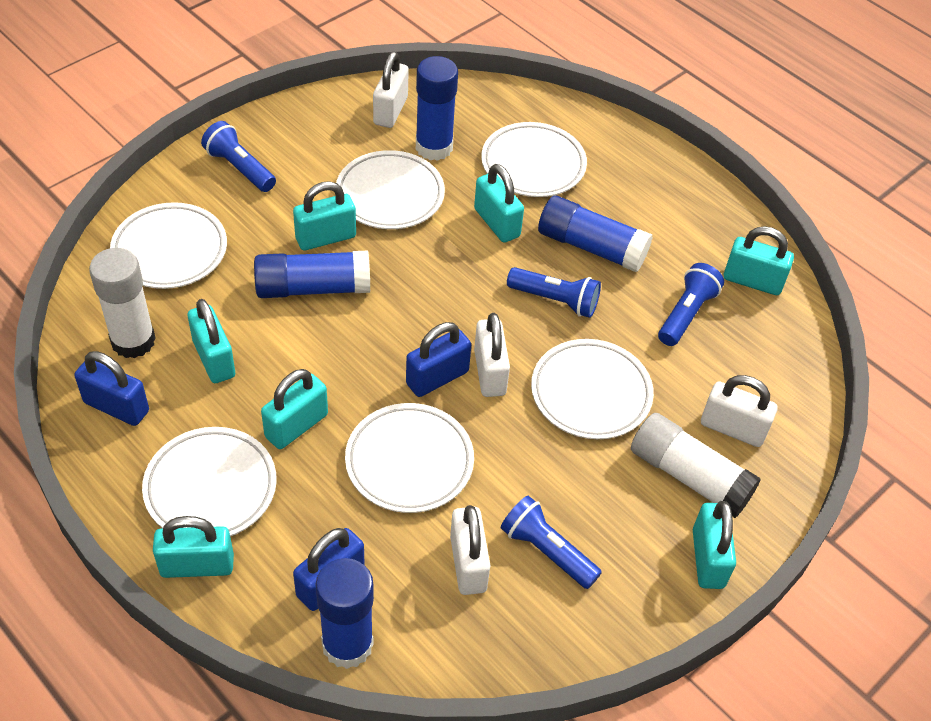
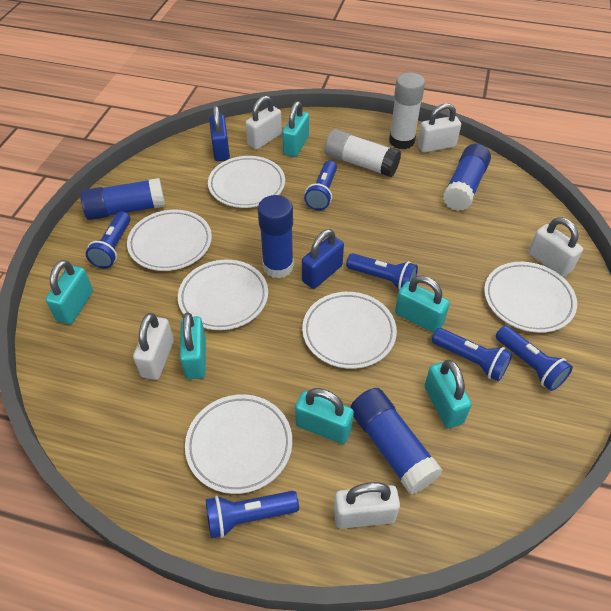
blue flashlight: [201,121,276,192] [501,496,602,589] [507,267,601,318] [658,263,724,346] = 4 -> [86,211,131,268] [206,491,299,538] [304,161,337,210] [346,253,418,290] [432,328,512,382] [496,326,573,391] = 6
blue padlock: [74,351,149,426] [293,528,365,611] [406,322,471,397] = 3 -> [209,105,230,161] [302,229,344,289] = 2
turquoise padlock: [153,516,234,578] [188,299,235,383] [261,369,328,449] [293,181,356,250] [474,164,524,243] [693,501,736,589] [724,226,794,295] = 7 -> [45,260,93,324] [180,312,206,379] [282,101,309,157] [295,388,354,444] [395,276,450,333] [424,360,472,428] = 6
white padlock: [373,52,409,128] [450,505,490,595] [474,313,510,397] [701,375,777,447] = 4 -> [133,313,174,380] [245,96,282,150] [334,482,400,529] [418,103,461,153] [528,217,583,277] = 5

